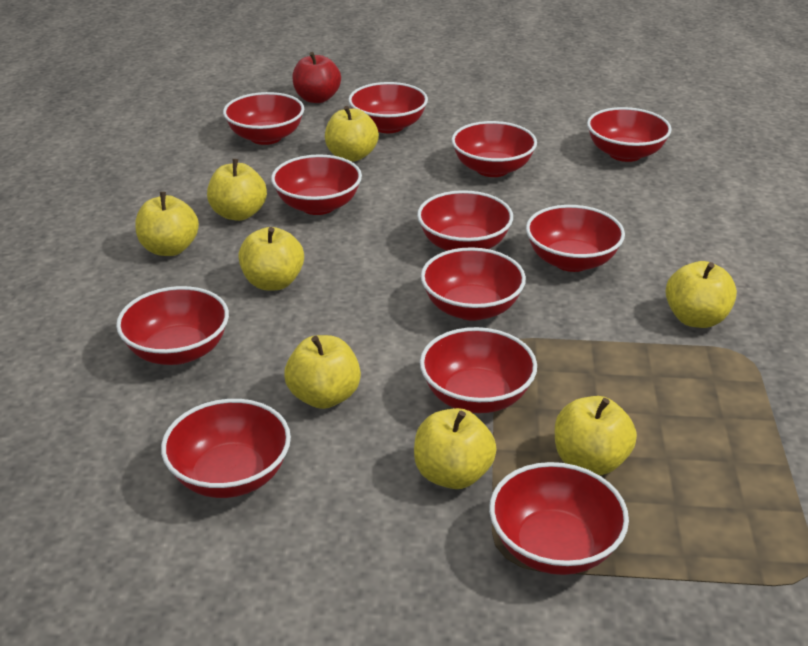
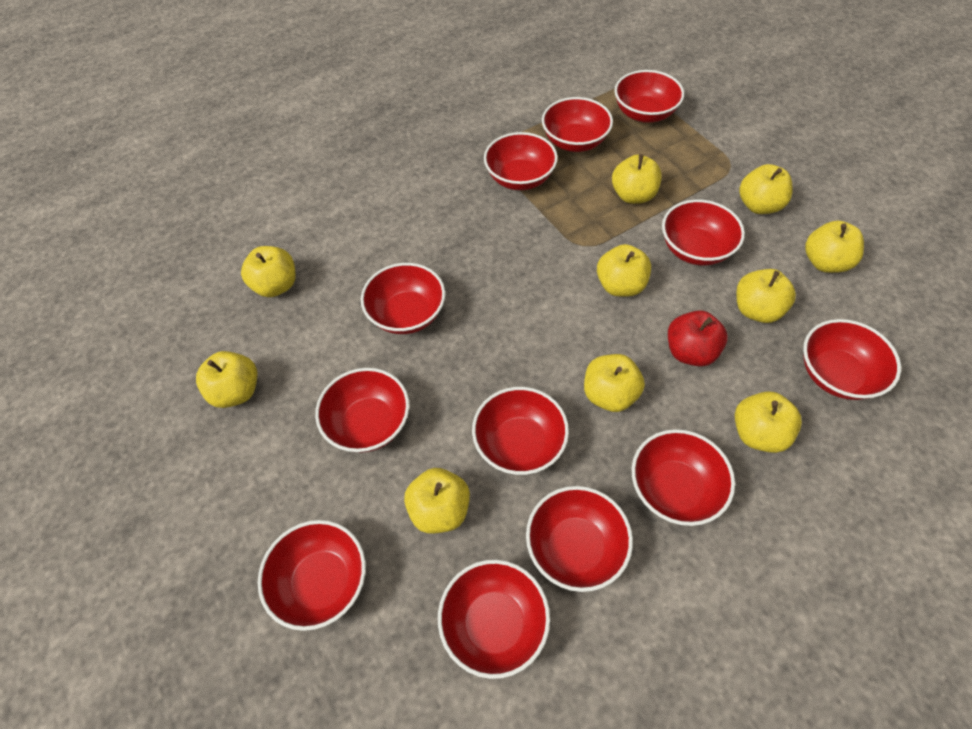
yellow apple: [135,192,199,256] [207,159,267,221] [238,227,304,291] [284,335,361,409] [325,106,379,162] [414,408,497,489] [555,396,637,475] [666,261,737,328] = 8 -> [196,351,257,408] [241,246,296,297] [404,468,470,533] [584,354,645,412] [597,244,651,297] [612,154,662,204] [735,391,802,453] [736,269,796,323] [739,164,792,214] [805,221,864,273] = 10

